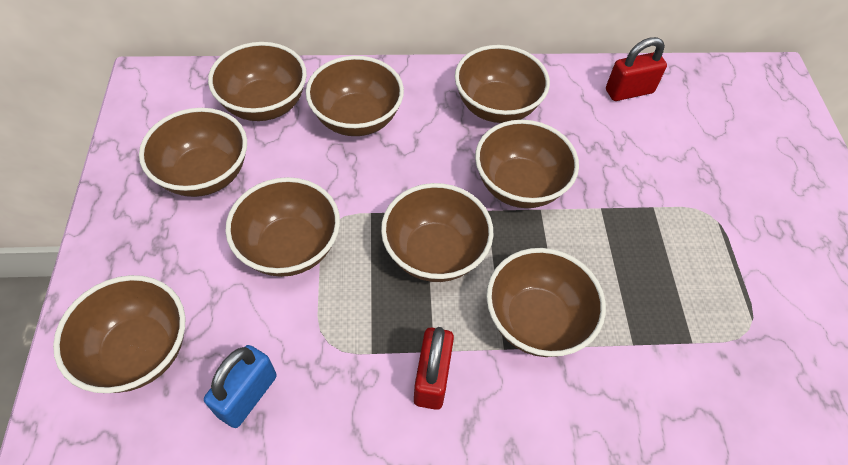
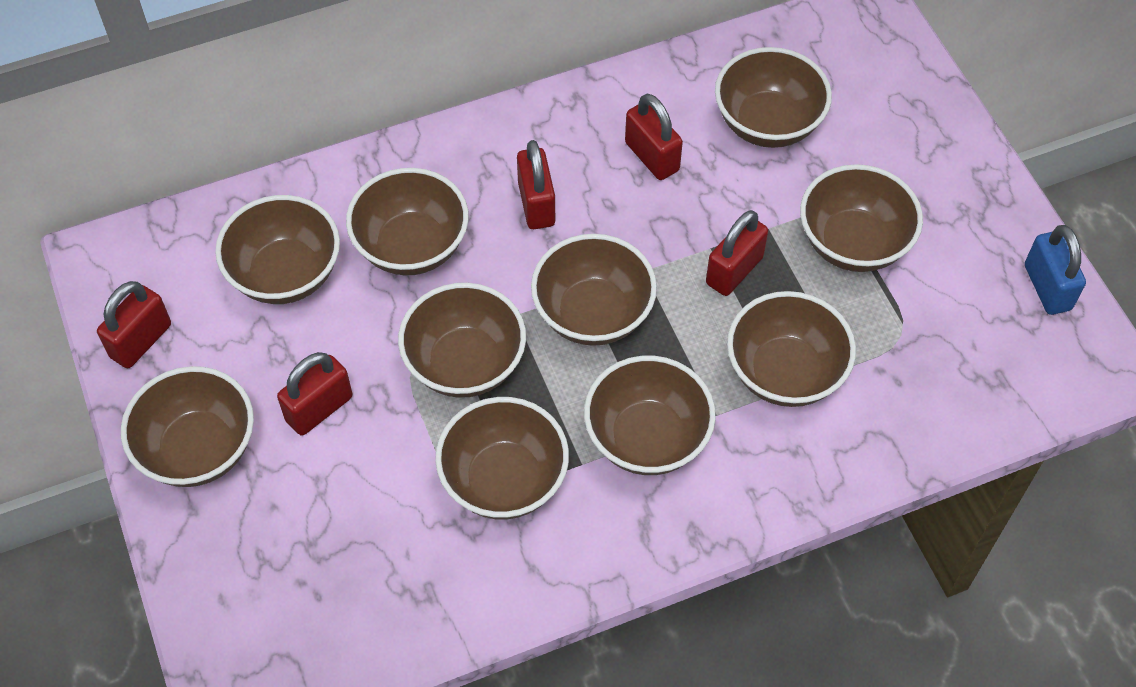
brown bowl: [53,275,185,393] [139,108,247,197] [208,42,307,121] [225,177,340,277] [306,56,404,136] [381,183,494,282] [455,45,550,123] [475,120,579,208] [486,248,606,357] = 9 -> [121,366,254,487] [215,195,340,304] [346,168,469,275] [398,283,526,398] [435,397,569,519] [531,234,657,346] [584,356,716,475] [715,47,832,148] [727,291,856,407] [800,164,923,272] = 10
red padlock: [414,327,454,410] [606,37,667,101] = 2 -> [97,281,171,368] [277,352,352,435] [517,140,555,229] [625,94,683,180] [706,210,768,296] = 5

